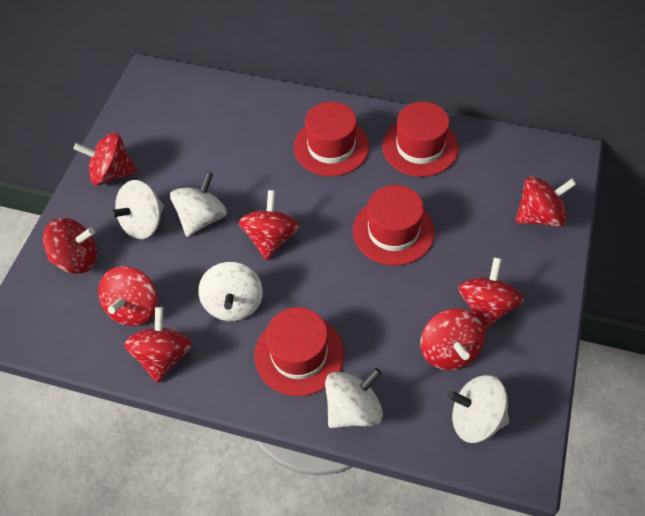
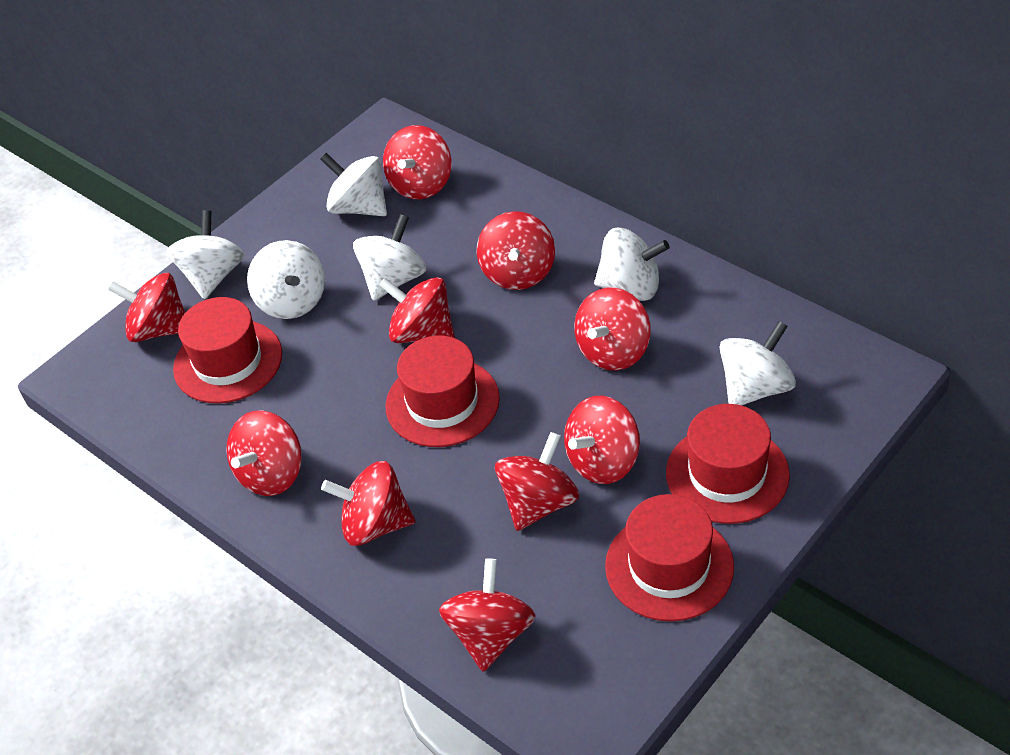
red spinning top: [43,218,97,274] [74,132,137,185] [98,266,158,326] [124,307,192,383] [239,190,299,261] [421,309,485,370] [458,257,524,330] [515,176,576,227] = 8 -> [108,273,185,342] [226,410,302,496] [321,461,415,546] [379,277,455,343] [383,125,451,199] [439,558,536,672] [477,211,555,290] [495,432,579,531] [564,396,640,484] [574,288,651,370] = 10
white spinning top: [109,180,164,239] [170,171,227,237] [198,262,263,321] [325,367,383,428] [448,375,509,443] = 5 -> [167,210,244,300] [247,240,325,319] [320,153,387,216] [353,214,426,301] [594,228,670,301] [720,321,796,406] = 6

